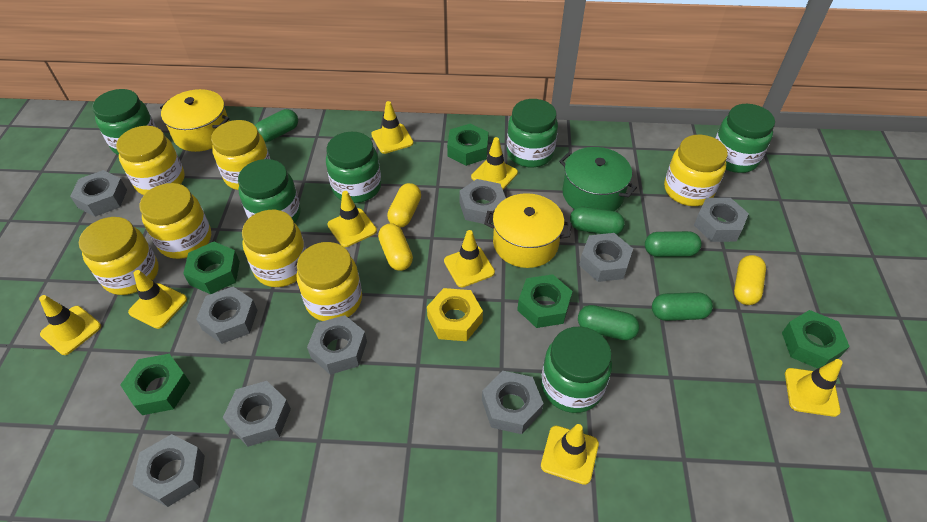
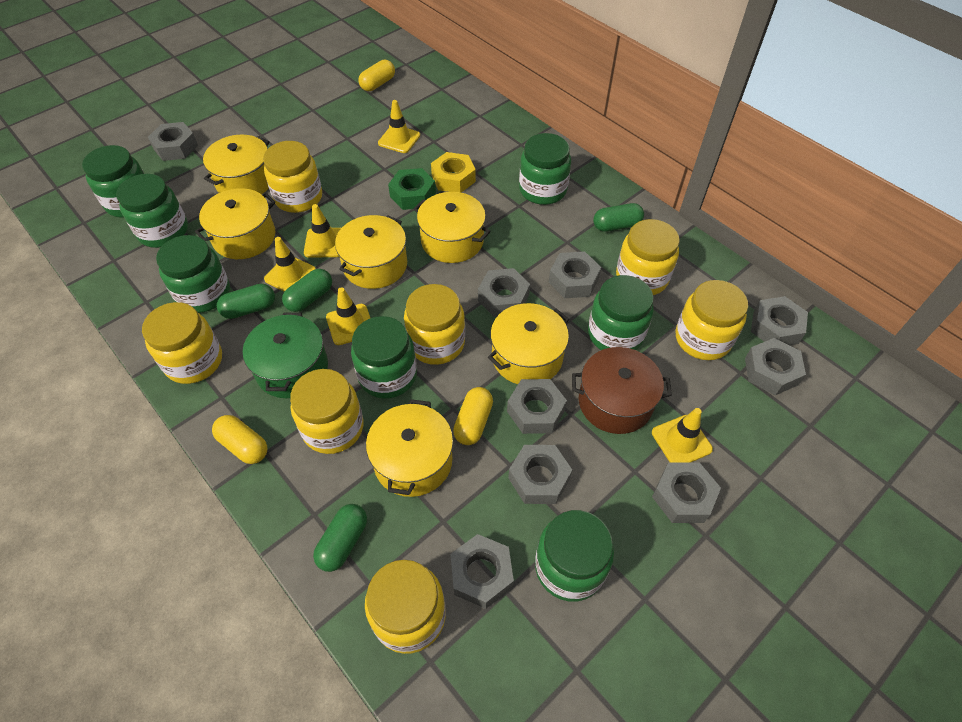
brown pot: none = 0 -> [572,347,672,434] = 1
green capsule: [255,109,298,142] [570,207,625,235] [578,305,640,340] [645,231,702,257] [652,292,713,321] = 5 -> [217,283,275,319] [282,269,332,312] [313,504,367,572] [593,203,644,232] = 4
green jar: [92,89,156,155] [238,159,301,223] [326,132,381,203] [507,99,558,168] [541,326,612,413] [715,104,775,173] = 6 -> [82,145,145,218] [116,174,188,248] [156,235,230,313] [351,316,417,399] [519,133,571,205] [535,510,614,602] [588,275,654,350] = 7
green nut: [120,354,190,415] [183,241,240,294] [447,124,489,166] [517,274,573,328] [782,310,850,369] = 5 -> [388,168,436,210] = 1
yellow pot: [160,89,230,152] [484,193,572,268] = 2 -> [195,188,276,259] [203,135,269,194] [335,215,407,289] [366,399,453,497] [414,192,491,263] [488,303,569,384] = 6
yellow traffic cone: [39,295,101,355] [128,270,187,329] [327,191,377,247] [371,101,413,154] [444,230,495,288] [471,137,518,190] [541,424,599,485] [785,359,843,417] = 8 -> [264,237,316,291] [304,204,341,258] [326,287,370,345] [378,100,420,153] [652,408,713,463] = 5

